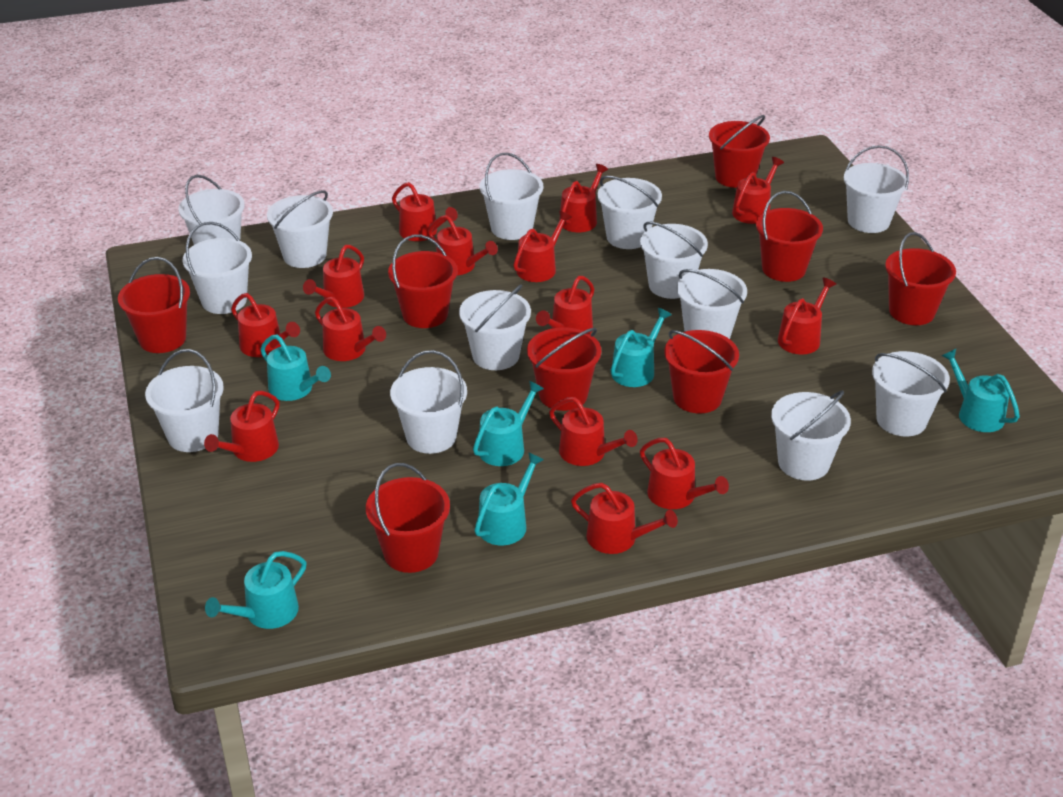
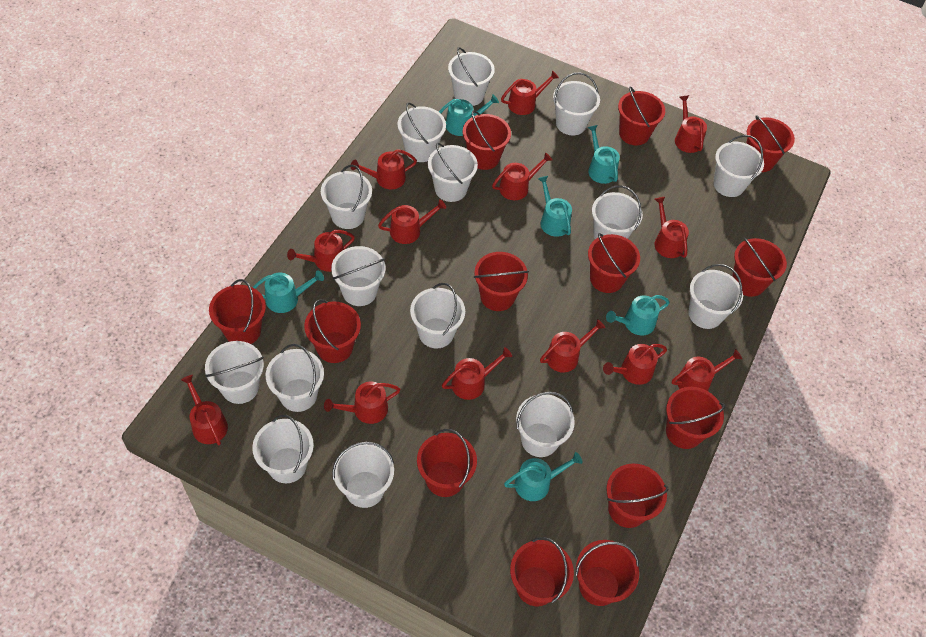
red bucket: [118,257,190,353] [366,463,450,573] [388,234,458,328] [527,327,601,411] [664,330,739,414] [709,115,770,188] [756,191,823,282] [885,232,956,325] = 8 -> [209,279,266,344] [304,299,361,363] [417,429,477,497] [463,110,511,170] [474,252,529,311] [510,537,574,606] [575,540,639,606] [588,233,640,293] [606,464,669,528] [618,87,665,145] [666,387,725,449] [732,238,787,297] [746,115,795,172] = 13
red watering can: [204,391,279,462] [231,293,300,357] [303,245,364,308] [315,297,386,361] [392,182,458,241] [428,215,498,275] [514,211,572,282] [536,276,594,334] [549,397,638,466] [559,164,608,232] [571,483,678,554] [640,438,729,509] [732,157,784,224] [778,278,836,355] = 14 -> [181,375,228,446] [287,230,355,272] [324,382,400,424] [350,149,417,189] [378,199,446,244] [442,347,512,400] [492,152,552,200] [501,70,559,115] [540,319,605,373] [603,344,667,385] [654,197,689,258] [672,349,742,391] [675,95,707,153] = 13
white bucket: [145,349,224,452] [178,175,245,245] [183,222,252,314] [267,190,333,268] [390,350,467,454] [459,284,531,370] [480,153,543,240] [597,176,662,249] [640,222,708,299] [676,269,747,339] [771,390,851,481] [844,145,909,233] [872,351,950,436] = 13 -> [205,341,264,404] [252,415,314,483] [266,344,324,412] [321,165,372,229] [331,246,386,306] [332,441,394,508] [397,102,446,162] [410,283,465,349] [428,143,478,202] [448,47,495,106] [516,391,575,457] [553,72,600,135] [592,185,643,239] [688,264,743,329] [713,135,764,197] = 15

